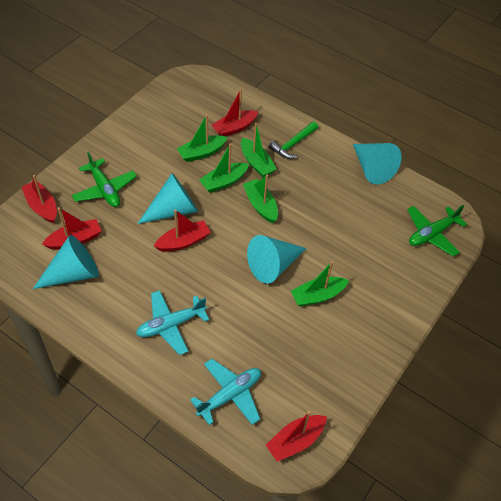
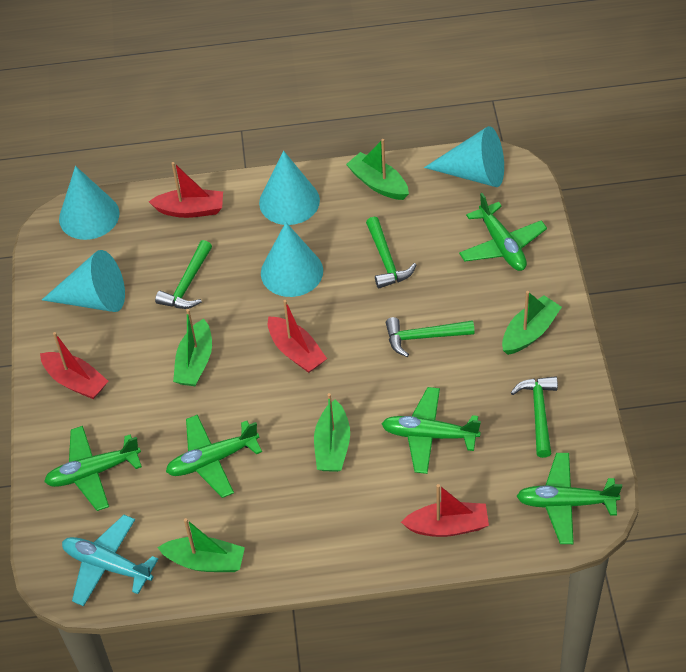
green hammer: [269,121,318,159] = 1 -> [155,240,212,309] [366,217,416,289] [386,317,475,357] [511,376,558,458] = 4
green plane: [71,152,137,207] [407,205,467,257] = 2 -> [44,426,142,511] [166,415,262,498] [382,387,481,474] [459,193,547,271] [517,453,622,544] = 5
red boat: [21,175,57,223] [42,207,102,250] [154,209,211,252] [211,89,258,136] [266,411,327,462] = 5 -> [40,332,108,399] [149,162,223,218] [268,300,327,373] [401,484,489,537] = 4
turquoise cone: [33,235,99,289] [137,173,198,224] [247,235,307,284] [353,143,401,185] = 4 -> [42,250,125,312] [59,166,120,240] [259,151,320,225] [261,222,323,297] [424,126,504,187] = 5
turquoise plane: [136,290,209,355] [190,359,261,425] = 2 -> [62,515,158,606] = 1

